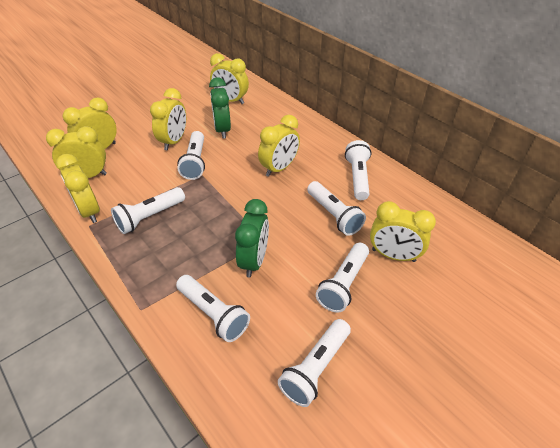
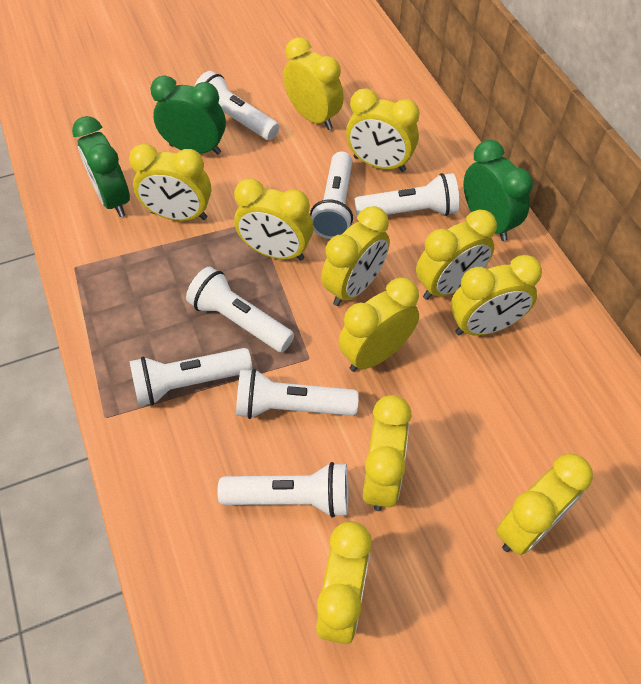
green clock: [209,77,231,139] [235,199,269,278] = 2 -> [72,116,130,217] [150,75,226,155] [464,140,533,241] = 3
yellow clock: [46,126,107,178] [56,154,100,223] [63,97,117,149] [150,88,186,150] [210,53,249,104] [258,115,300,177] [370,201,436,262] = 7 -> [129,144,211,221] [234,178,313,261] [283,37,344,130] [316,521,372,644] [321,206,390,306] [338,277,419,372] [346,88,420,172] [363,395,411,511] [416,210,497,300] [451,255,542,336] [496,454,593,555] = 11

